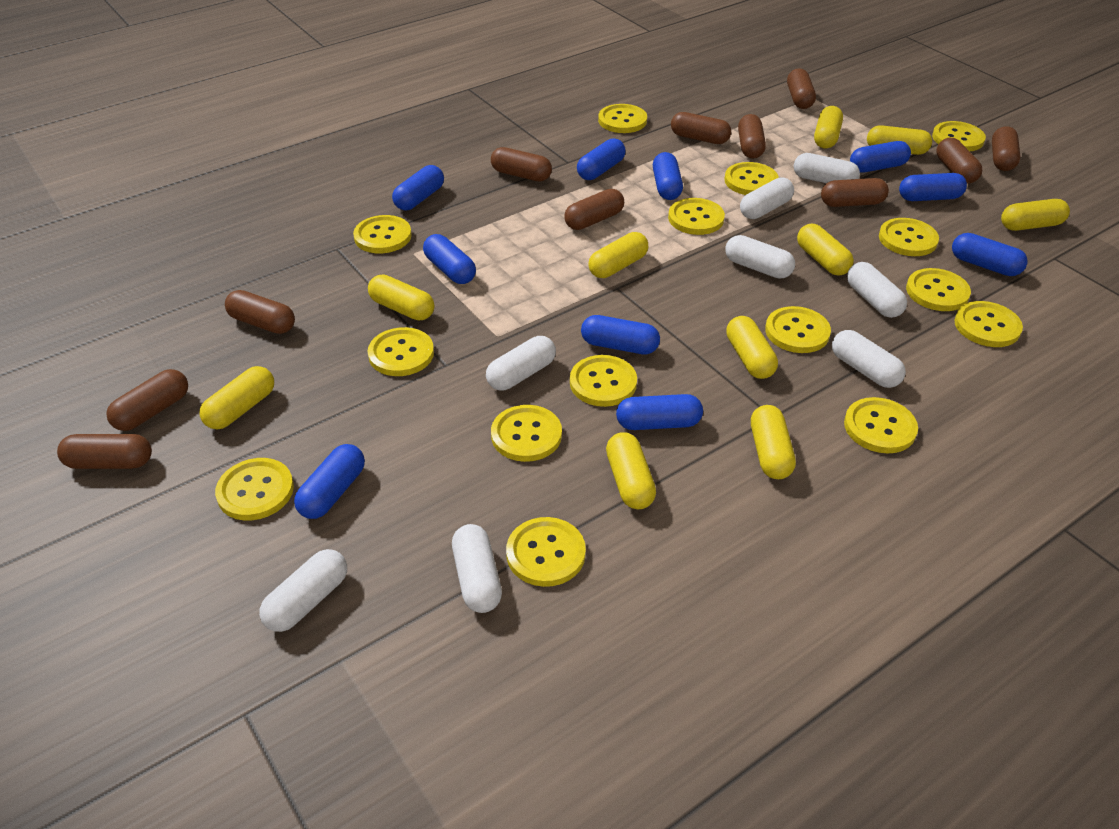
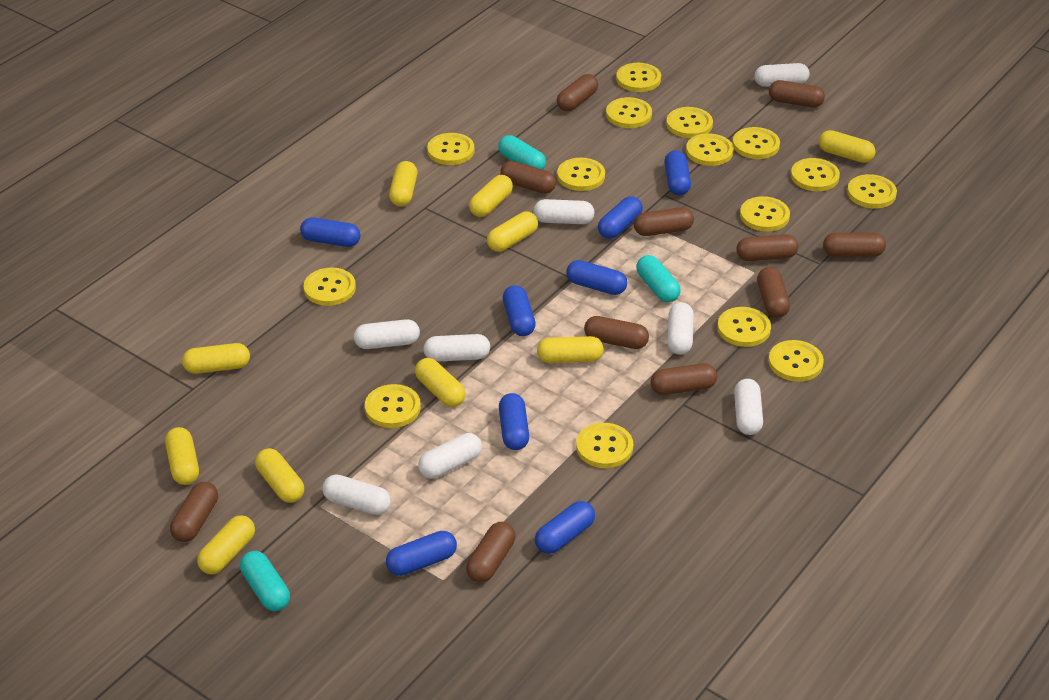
blue capsule: [294,444,365,519] [392,165,444,210] [423,234,476,284] [577,138,626,180] [581,315,660,355] [616,394,703,430] [653,152,683,200] [850,141,911,173] [899,173,967,201] [952,233,1028,276] = 10 -> [300,217,361,247] [386,531,457,576] [499,393,529,450] [503,285,536,336] [535,501,595,554] [566,260,627,295] [598,196,643,239] [664,150,691,195] = 8
turquoise capsule: none = 0 -> [240,551,290,611] [498,135,546,170] [636,255,681,302] = 3

